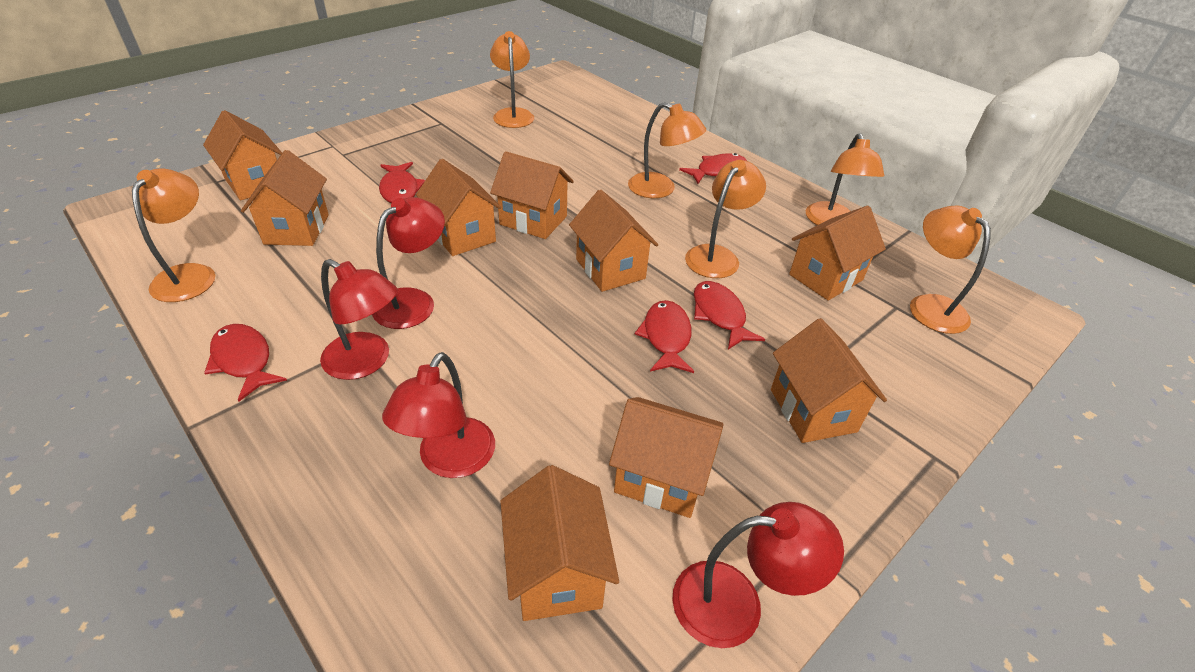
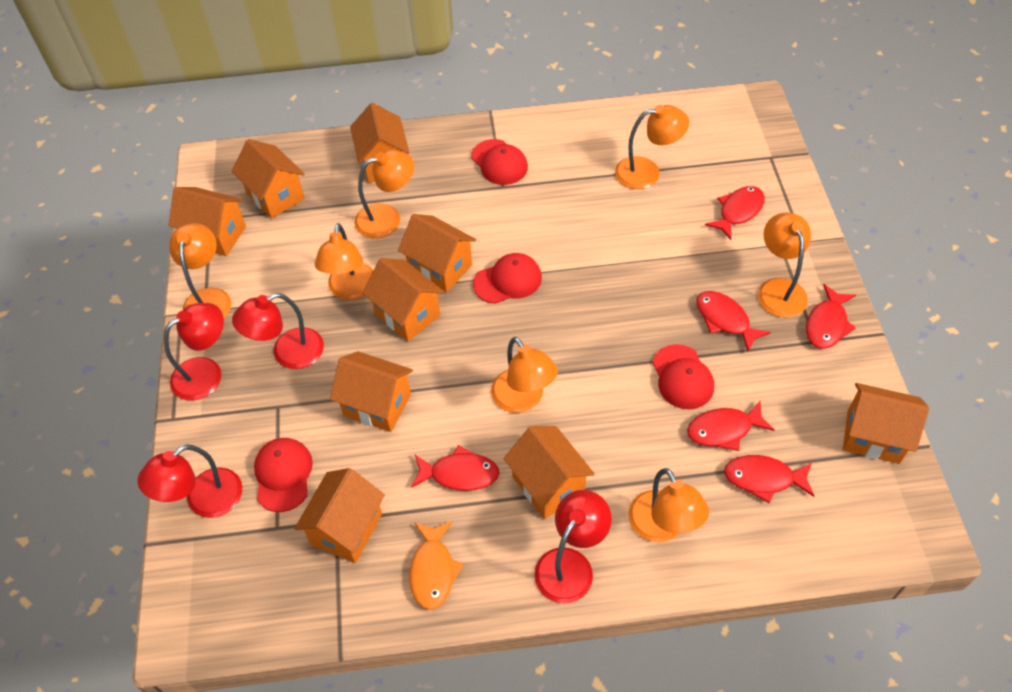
orange fish: none = 0 -> [409,522,464,610] = 1
orange lamp: [132,168,215,302] [490,31,534,128] [628,102,706,198] [685,160,766,278] [806,133,884,225] [910,205,991,334] = 6 -> [169,223,231,318] [315,223,374,300] [354,150,414,239] [491,337,558,413] [615,105,689,189] [628,468,709,542] [758,213,811,318] = 7
red cap: none = 0 -> [254,438,313,512] [471,139,528,185] [473,253,542,304] [652,344,714,409] = 4
red fish: [204,324,287,401] [379,162,425,203] [635,300,694,373] [679,153,747,184] [694,281,765,349] = 5 -> [411,445,499,491] [687,401,775,451] [696,291,771,352] [705,186,765,240] [724,455,814,503] [806,284,856,349] = 6

